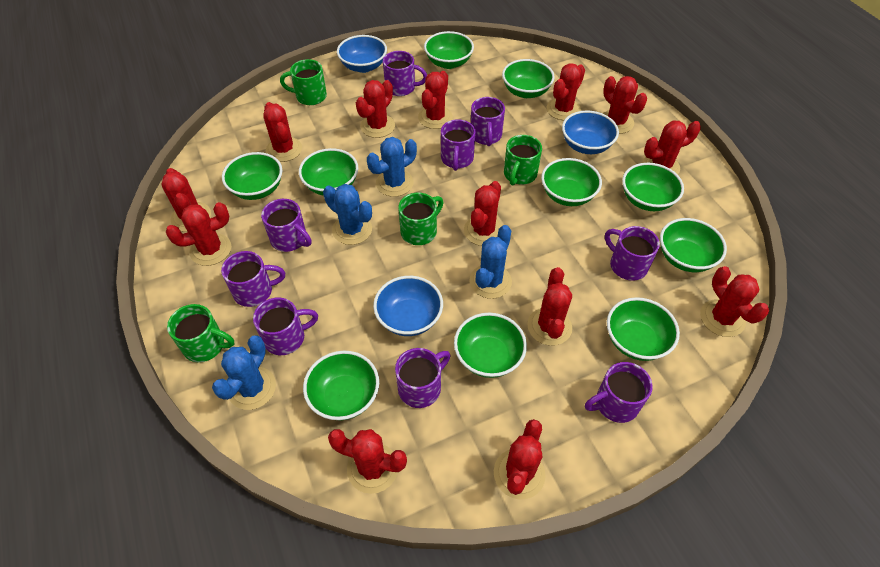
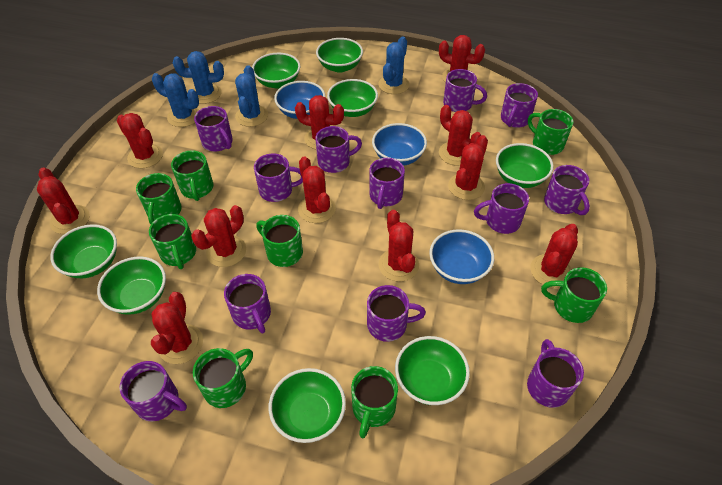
green bowl: [222,152,282,200] [299,148,358,196] [303,351,379,420] [424,31,474,69] [454,313,527,378] [502,59,555,98] [541,158,602,206] [607,297,680,361] [622,163,684,211] [660,218,727,272] = 10 -> [50,224,117,278] [97,256,166,315] [252,53,300,88] [269,368,346,443] [316,38,363,73] [327,79,378,117] [395,336,470,405] [496,143,554,188] = 8
green mug: [167,304,234,362] [280,59,327,105] [398,193,444,245] [504,135,542,186] = 4 -> [136,173,182,224] [149,214,196,269] [171,150,213,201] [193,348,253,408] [256,215,303,267] [351,366,398,438] [528,109,573,155] [541,267,607,323] = 8
purple mug: [221,251,285,307] [253,297,318,355] [261,199,312,252] [383,51,427,96] [395,348,450,408] [441,119,476,171] [471,97,505,146] [585,362,653,423] [605,226,660,281] = 9 -> [120,361,187,421] [194,106,233,151] [224,274,271,333] [254,153,303,202] [315,126,362,173] [367,285,426,342] [369,158,405,209] [443,69,487,112] [474,183,529,234] [501,83,538,128] [527,339,584,408] [544,165,590,215] = 12
red cactus: [162,168,211,232] [166,202,231,266] [263,102,302,162] [328,429,407,494] [356,80,395,138] [418,71,453,129] [464,181,503,246] [494,419,546,499] [527,267,572,346] [547,63,585,121] [602,76,647,134] [643,120,701,175] [700,266,769,337] = 13 -> [37,168,90,234] [117,113,163,168] [151,292,203,364] [191,205,246,267] [295,95,344,150] [298,156,336,223] [378,210,419,282] [439,35,485,83] [439,105,481,166] [448,135,488,200] [530,224,578,288] = 11

